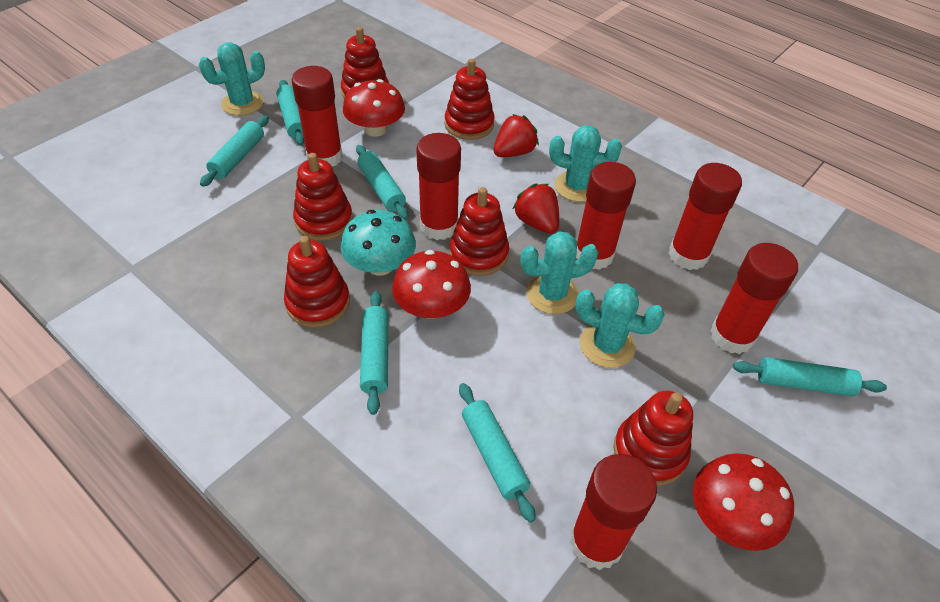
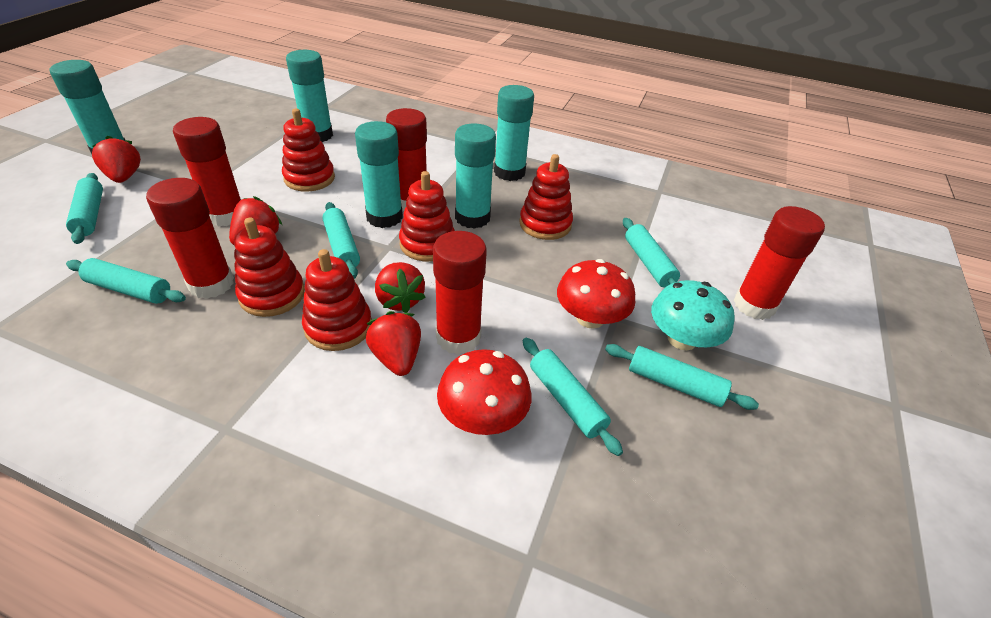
red glue stick: [291,66,343,167] [416,133,461,240] [570,454,657,570] [576,162,636,270] [668,163,742,270] [710,243,798,354] = 6 -> [146,178,234,299] [173,117,241,226] [386,108,427,211] [433,231,487,355] [733,206,825,320] = 5
red mushroom: [343,79,405,137] [392,250,471,319] [693,453,794,551] = 3 -> [437,349,532,435] [557,259,635,329] = 2
red stacking toy: [284,236,350,328] [293,153,353,241] [341,27,389,99] [444,59,495,140] [450,187,509,276] [613,391,693,486] = 6 -> [234,218,305,317] [282,109,335,192] [302,249,372,351] [399,171,455,261] [519,154,573,240] = 5
red strawberry: [493,114,539,157] [512,183,559,234] = 2 -> [92,136,141,183] [229,196,282,245] [366,311,421,376] [375,262,426,313] = 4
turquoise cactus: [199,42,265,116] [521,231,599,314] [549,125,622,202] [575,283,665,368] = 4 -> none = 0
turquoise glue stick: none = 0 -> [50,60,126,154] [286,50,333,142] [355,121,403,228] [455,124,496,229] [494,85,534,181] = 5

